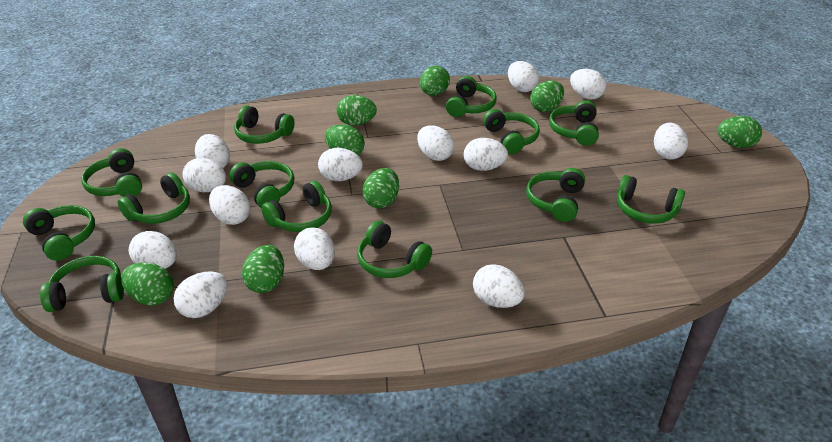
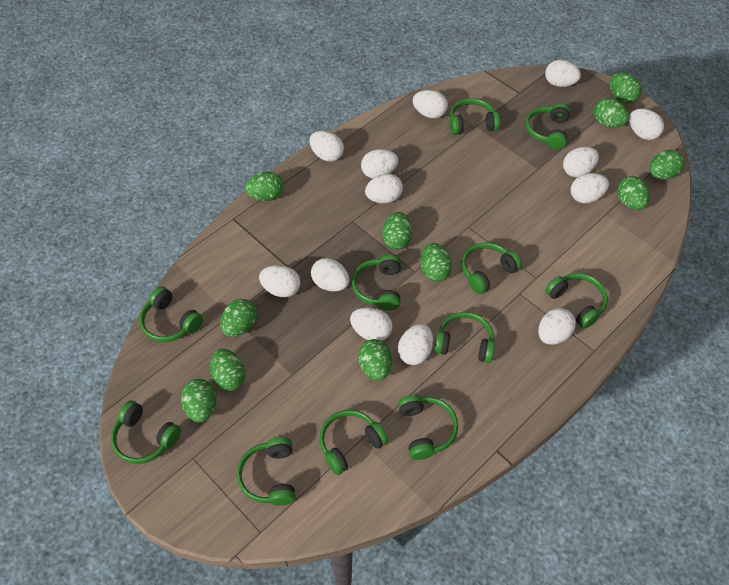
green egg: [121,263,174,306] [242,245,284,293] [325,125,365,155] [336,95,377,126] [362,168,399,208] [420,66,450,96] [530,80,564,112] [717,116,762,148] = 8 -> [181,379,217,422] [210,349,246,391] [220,299,257,337] [245,171,284,201] [358,339,392,381] [382,212,412,250] [421,243,452,282] [594,98,629,128] [610,72,642,104] [617,176,650,210] [649,150,685,180] = 11
green headphones: [23,205,95,261] [40,256,124,312] [81,148,142,197] [118,172,190,224] [229,161,294,208] [234,105,295,144] [261,180,332,232] [357,221,432,278] [446,76,497,117] [483,109,540,154] [526,168,585,222] [549,100,599,146] [617,175,685,224] = 13 -> [111,401,181,464] [139,286,203,342] [237,437,296,506] [319,410,388,475] [352,255,401,311] [398,395,458,460] [434,312,495,363] [450,98,500,135] [462,243,522,294] [526,103,570,149] [545,273,608,329] = 11

